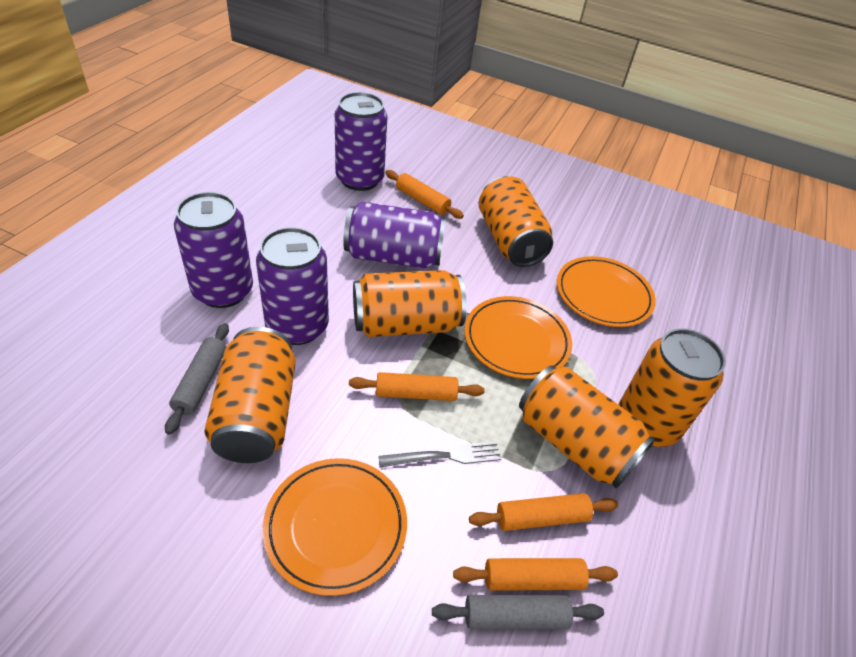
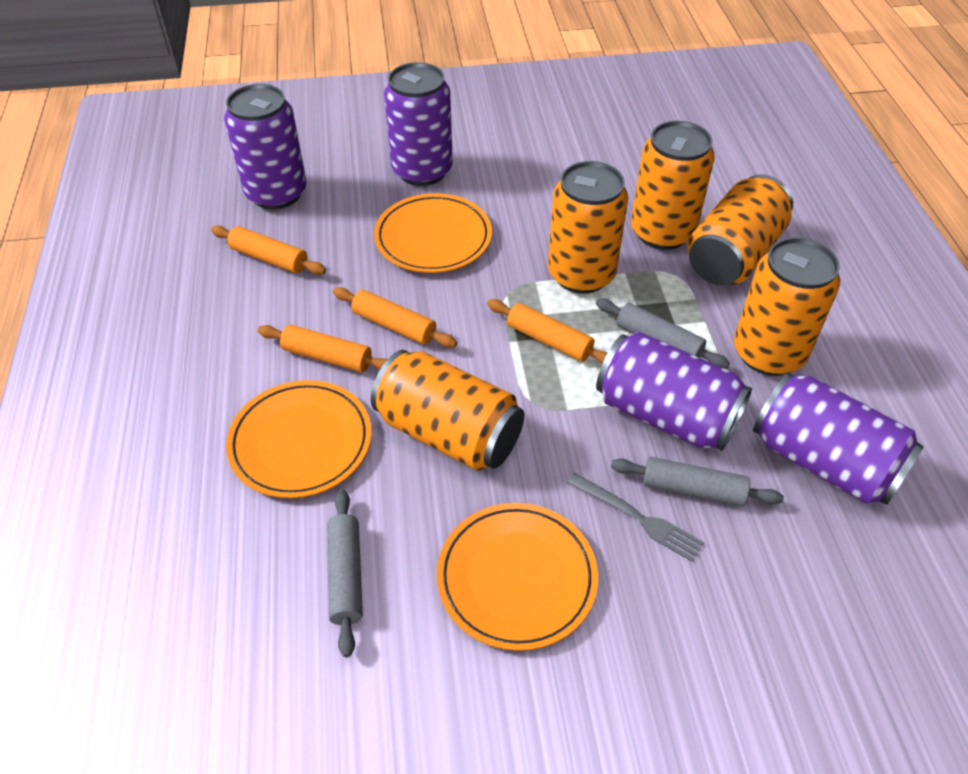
grey rolling pin: [165,323,229,435] [432,595,604,629] = 2 -> [327,489,363,657] [596,299,730,369] [611,457,784,506] = 3

